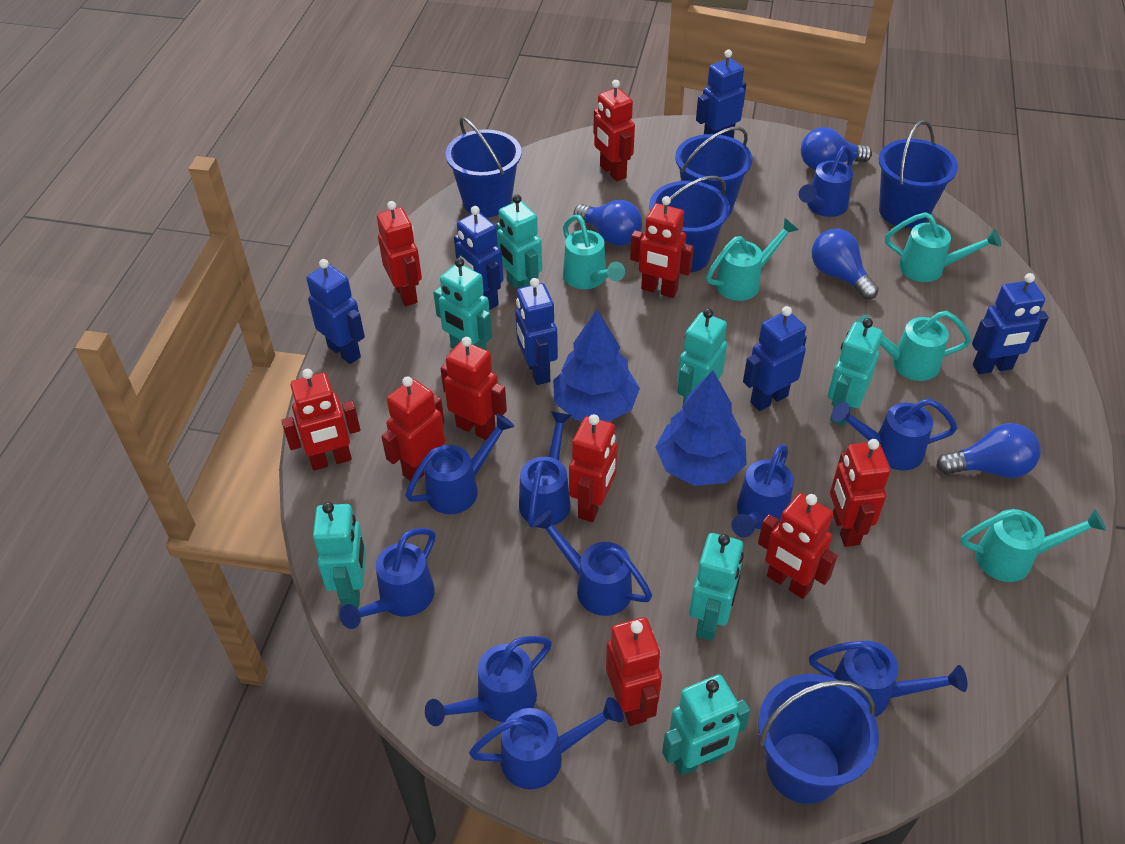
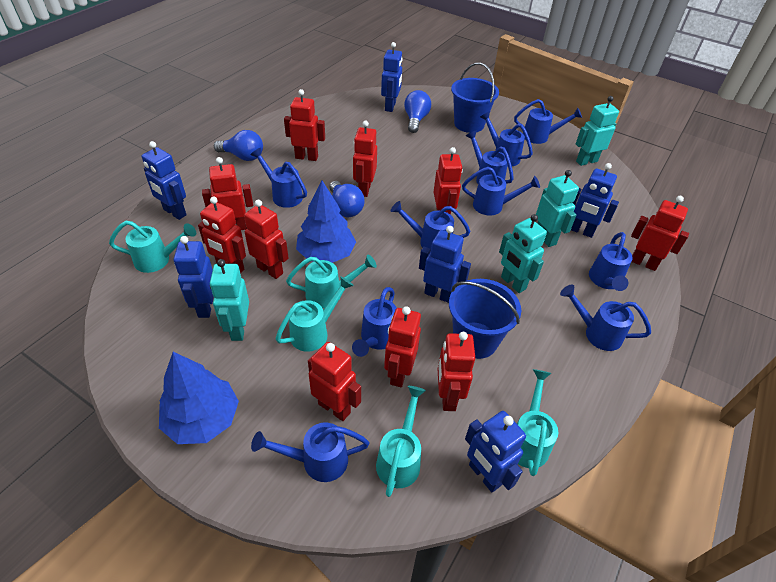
blue bucket: [446,117,522,217] [649,176,730,272] [675,127,752,217] [758,674,879,804] [879,120,958,228] = 5 -> [449,279,521,359] [451,63,499,133] = 2
blue light bulb: [573,200,642,246] [801,127,872,170] [811,229,879,300] [937,423,1041,478] = 4 -> [214,130,263,161] [330,181,365,217] [404,90,431,133] = 3
turquoise robot: [313,502,366,608] [433,258,492,350] [496,194,542,289] [662,674,751,776] [677,308,727,409] [689,533,744,641] [828,318,883,426] = 7 -> [210,259,249,341] [499,214,547,293] [536,170,579,247] [576,96,619,166] = 4

